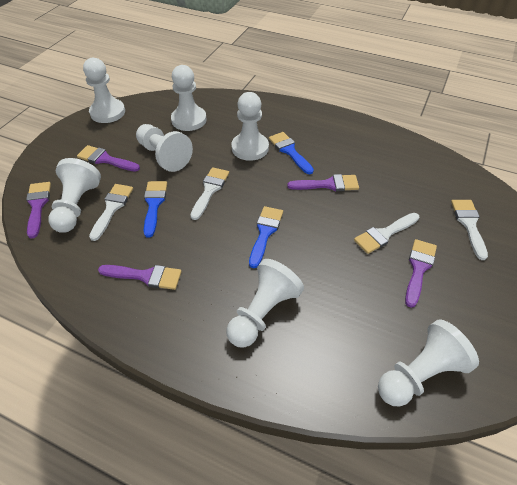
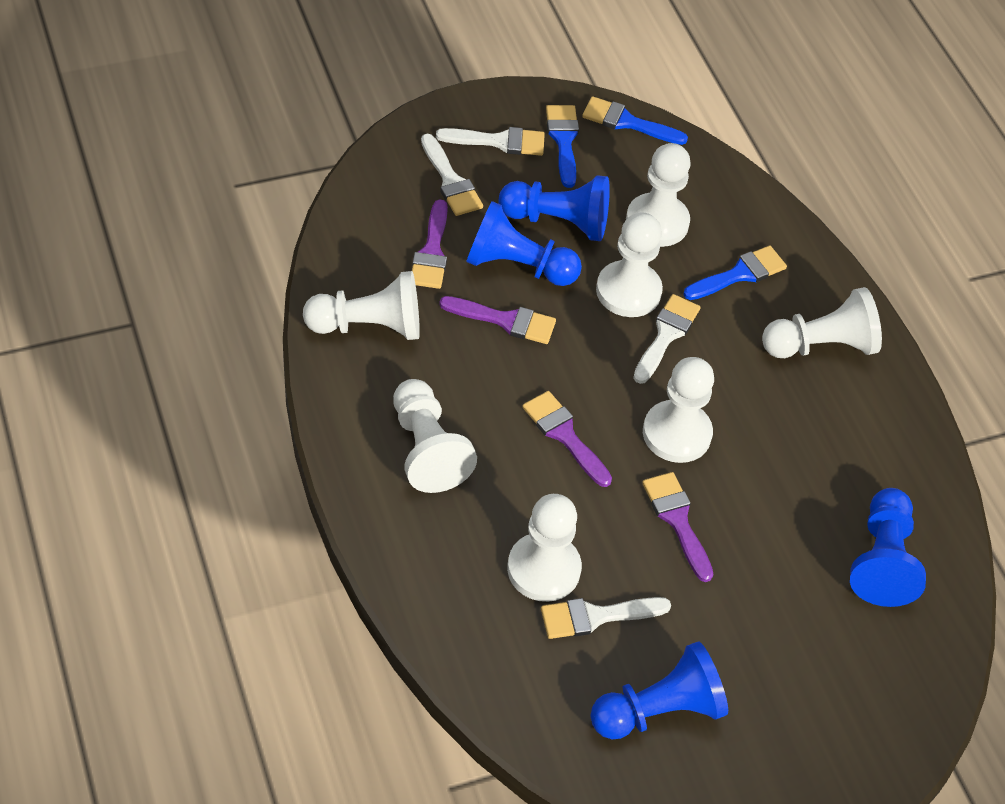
blue pawn: none = 0 -> [466,201,582,286] [499,175,610,241] [590,641,728,739] [850,488,926,607] = 4
purple brush: [26,182,51,238] [77,145,140,172] [98,265,182,290] [287,174,359,191] [405,239,437,308] = 5 -> [412,199,448,289] [439,296,556,344] [522,391,612,487] [642,472,714,582] = 4

